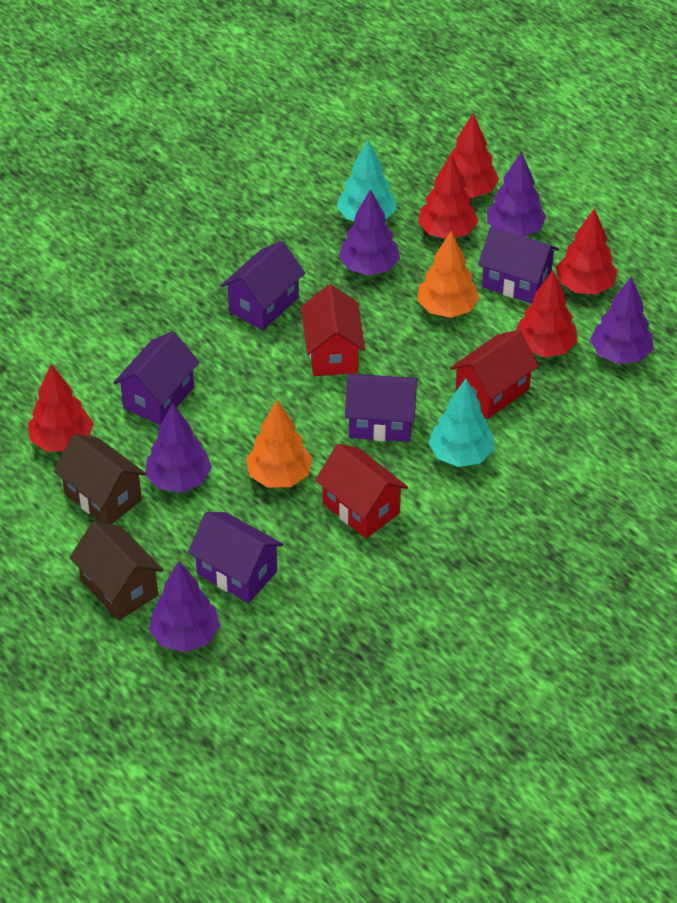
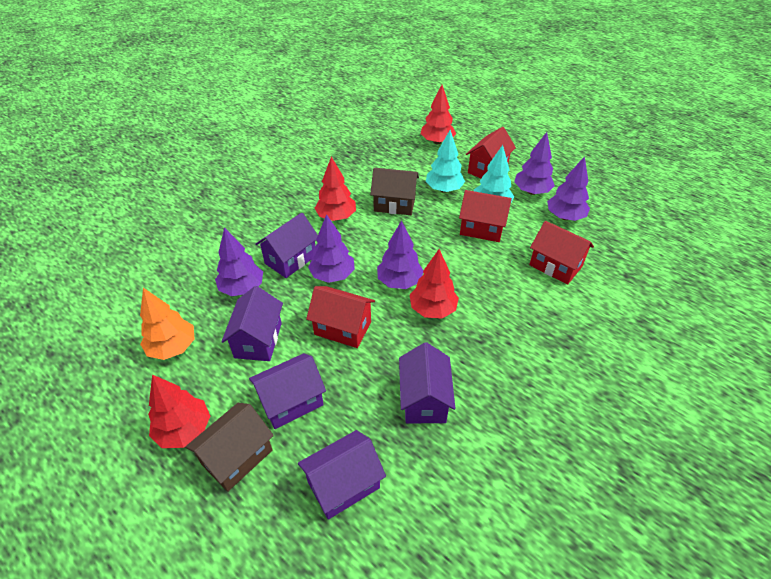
orange tree: [246,400,312,488] [417,231,480,318] = 2 -> [140,288,195,360] = 1
red house: [301,284,365,376] [315,444,408,538] [450,330,539,419] = 3 -> [306,286,375,348] [459,190,512,242] [466,127,516,178] [529,221,594,285] = 4
red tree: [28,364,94,452] [418,154,478,239] [448,113,499,198] [516,270,578,357] [556,208,618,294] = 5 -> [148,375,210,448] [315,157,356,221] [410,249,459,319] [421,85,456,144] = 4

